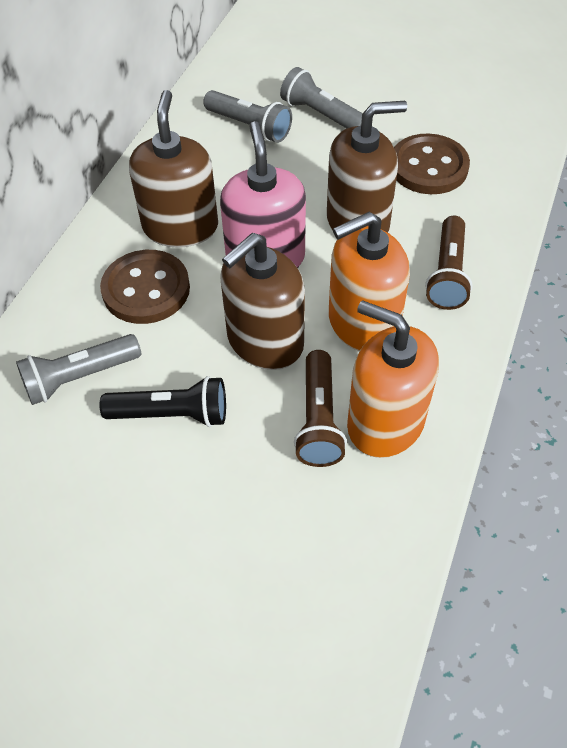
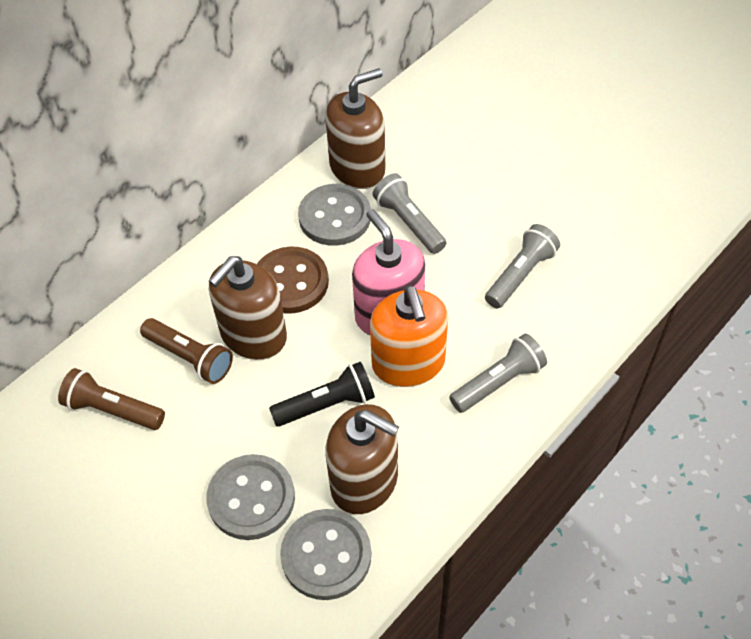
brown button: [100,250,190,324] [394,133,470,194] = 2 -> [257,247,329,314] = 1
grey button: none = 0 -> [206,454,295,540] [280,509,371,600] [298,184,371,246] = 3
orange soap dispenser: [329,212,410,351] [347,300,439,458] = 2 -> [370,285,448,387] = 1

